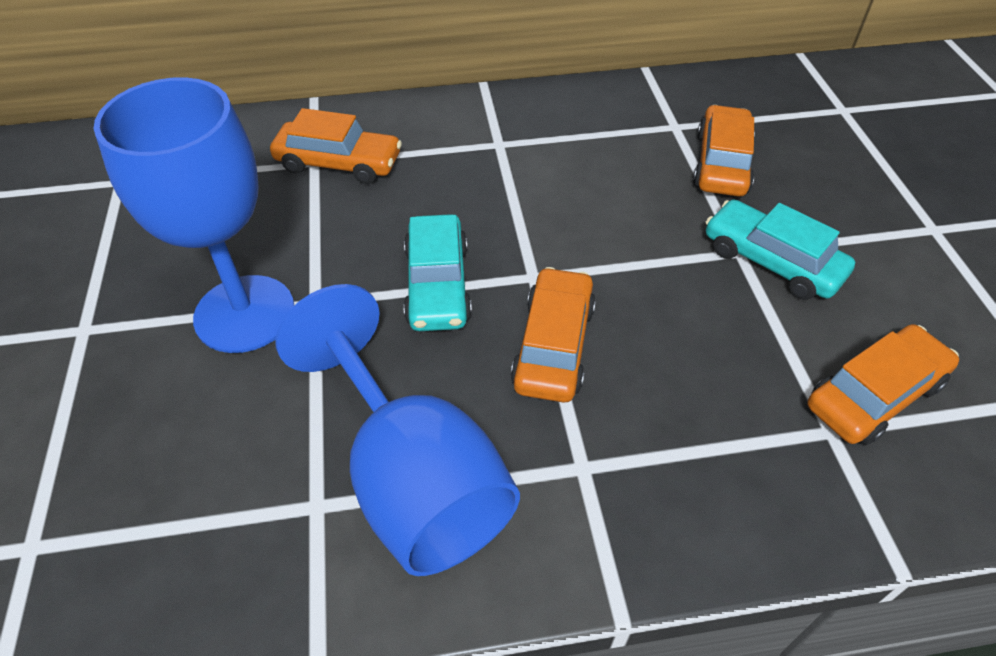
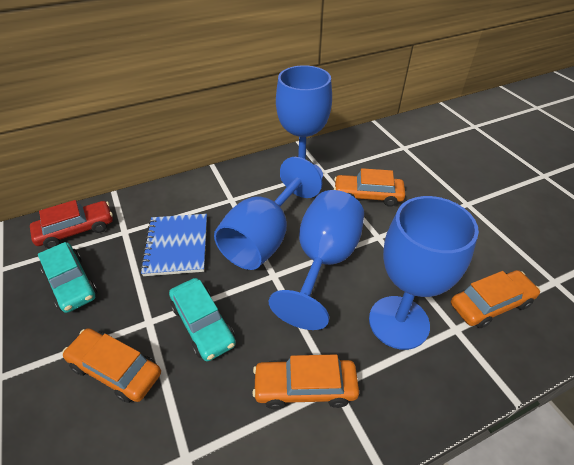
blue goblet: [93,77,294,353] [275,284,520,576] = 2 -> [214,157,322,270] [269,190,364,330] [276,65,332,182] [369,196,479,350] = 4
blue notebook: none = 0 -> [140,214,207,276] = 1
red car: none = 0 -> [30,200,113,249] = 1

